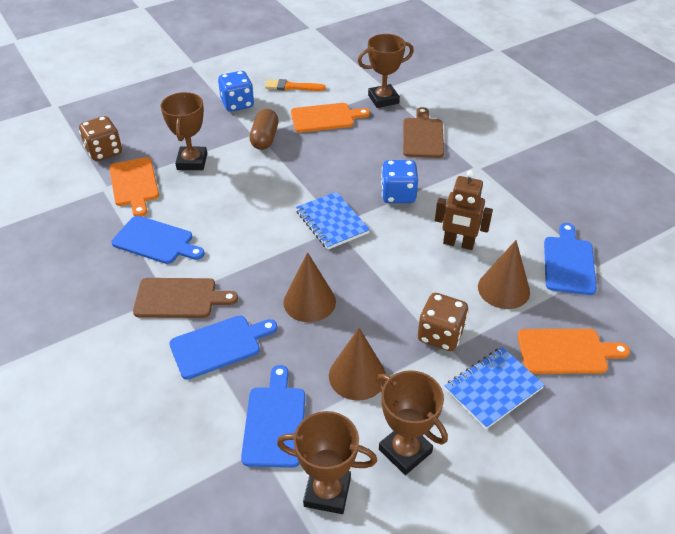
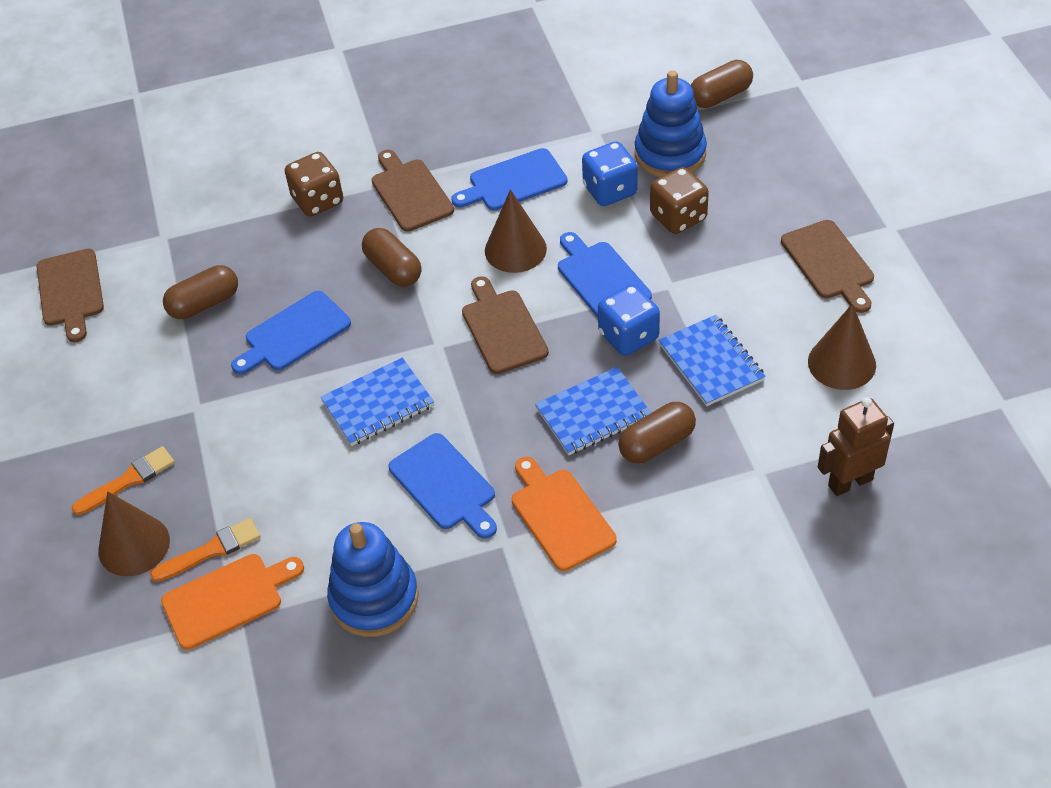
blue notebook: [296,192,370,250] [445,347,545,430] = 2 -> [321,357,434,446] [535,367,651,455] [659,315,766,406] = 3
blue stacking toy: none = 0 -> [327,522,419,637] [635,70,707,177] = 2
brown capsule: [249,109,279,150] = 1 -> [163,265,238,319] [362,228,421,287] [618,402,696,464] [691,60,753,108] = 4
brown cutting board: [133,278,238,318] [403,107,444,158] = 2 -> [37,249,104,342] [372,150,454,232] [462,276,549,374] [781,220,874,313] = 4
brown trophy: [160,92,207,170] [277,411,377,514] [358,34,414,108] [376,370,448,475] = 4 -> none = 0
orange brush: [265,79,326,91] = 1 -> [72,446,175,515] [150,518,260,582] = 2
orange cutting board: [109,157,159,216] [291,103,370,133] [518,329,630,374] = 3 -> [161,554,304,650] [512,457,617,571] = 2

